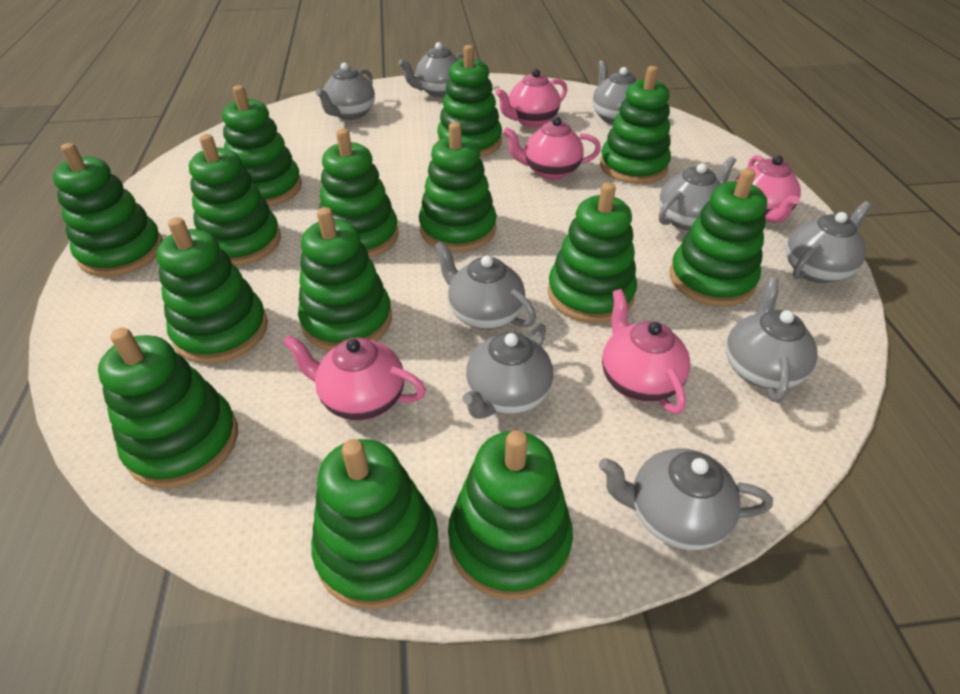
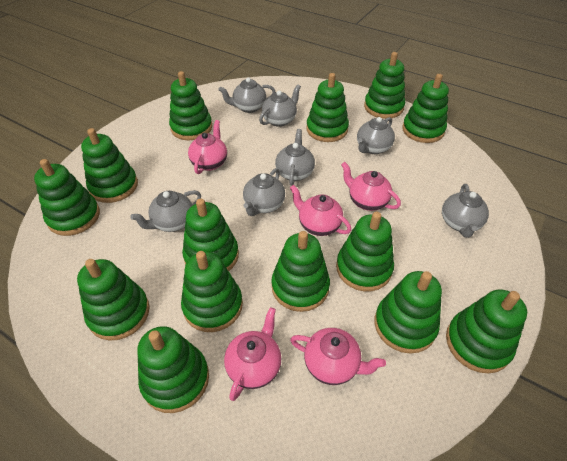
grey teapot: [316,63,375,120] [399,42,464,97] [434,241,536,330] [462,323,553,419] [593,60,637,124] [599,448,773,550] [659,156,736,231] [726,278,818,403] [786,201,872,283] = 9 -> [130,190,201,232] [218,77,275,113] [243,168,285,216] [259,85,301,127] [275,129,315,186] [357,117,395,154] [442,184,489,238] = 7

